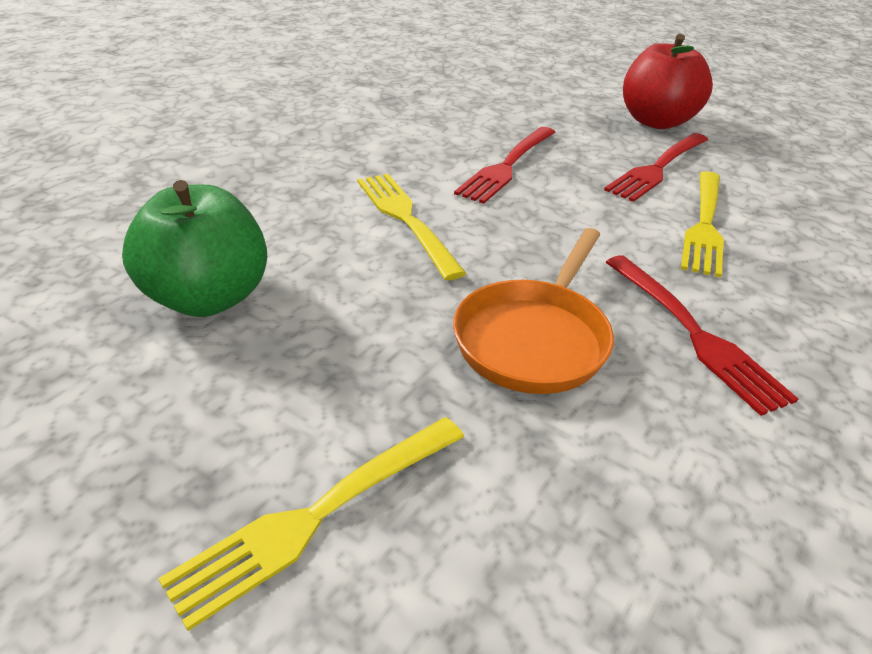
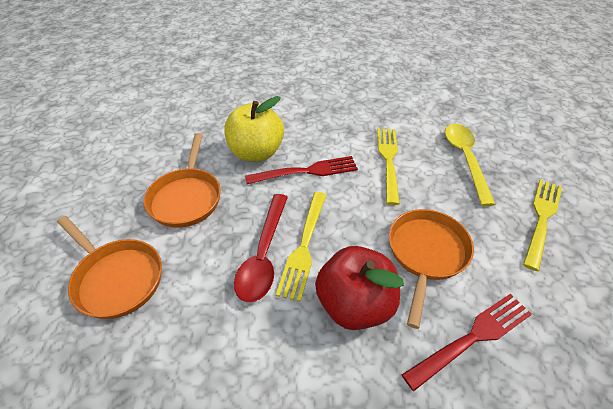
green apple: [122,180,267,317] = 1 -> none = 0
orange pan: [453,228,614,394] = 1 -> [57,216,162,319] [144,133,221,228] [389,209,474,329] = 3
red fork: [454,127,556,204] [604,133,708,202] [606,255,798,416] = 3 -> [245,156,358,184] [402,294,532,391] = 2
red spoon: none = 0 -> [234,194,288,302] = 1
yellow apple: none = 0 -> [224,96,284,162] = 1
yellow spoon: none = 0 -> [445,124,496,206] = 1

